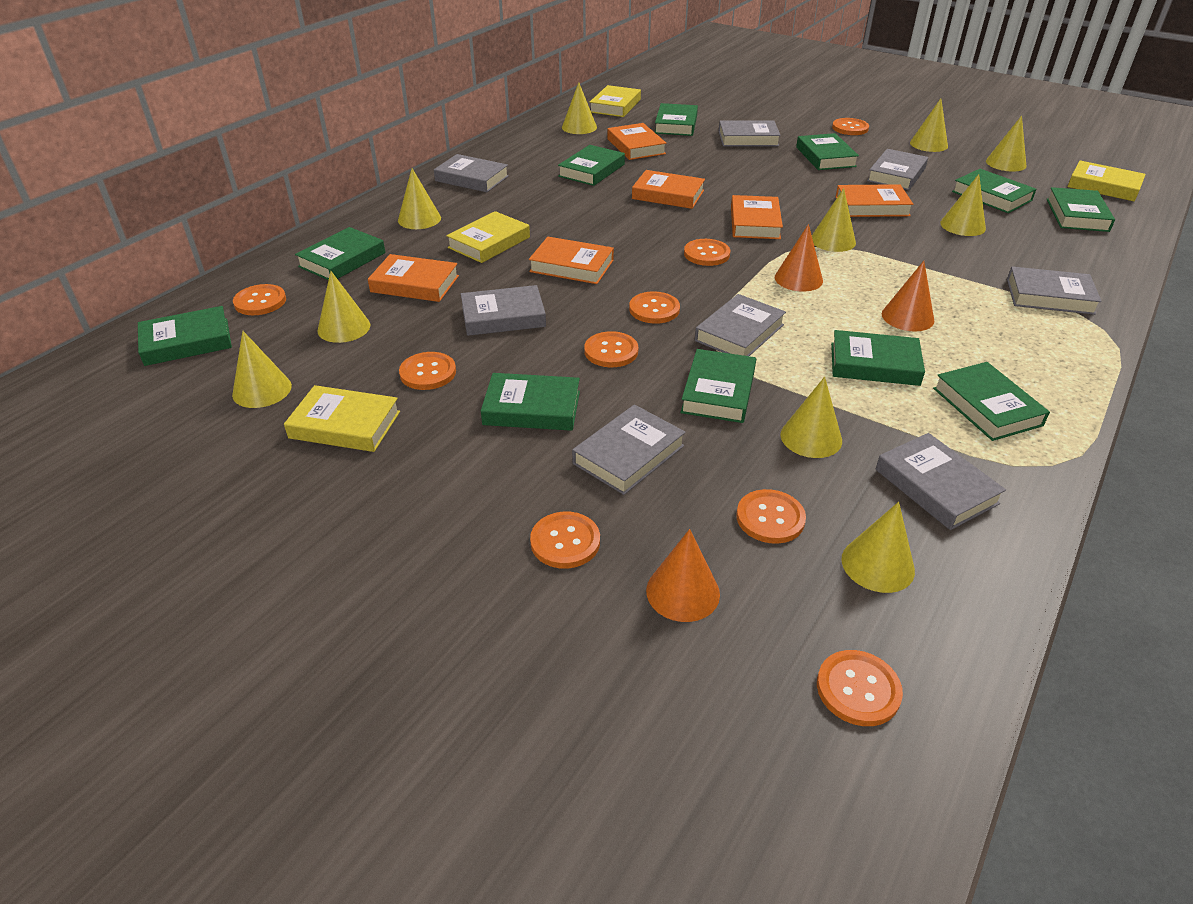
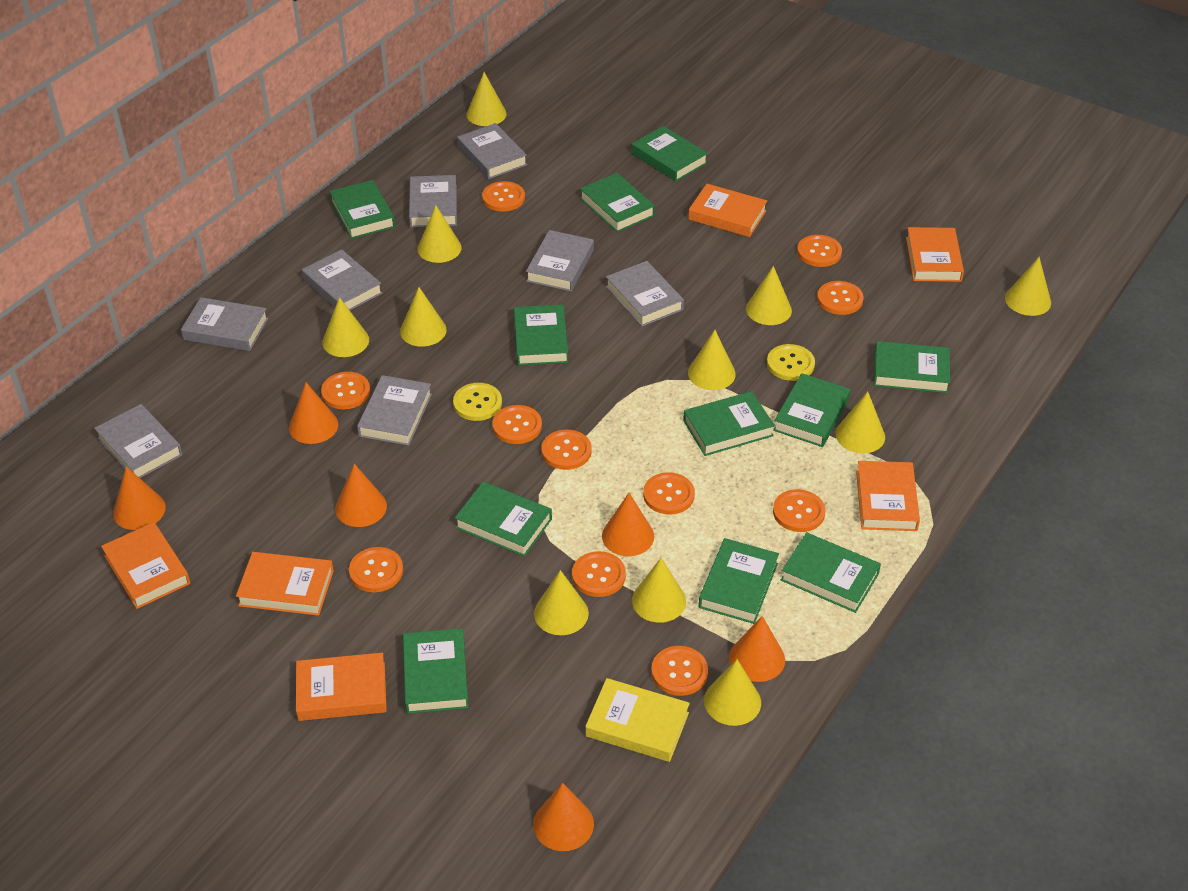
orange button: [233,284,286,315] [399,352,456,390] [530,512,600,569] [584,331,638,367] [629,291,680,324] [684,239,730,266] [736,489,806,544] [817,650,903,726] [832,118,869,135] = 9 -> [321,372,370,409] [349,547,403,592] [482,181,525,212] [492,405,542,444] [541,430,592,470] [572,551,626,597] [643,472,695,515] [651,646,708,696] [773,489,826,532] [797,235,842,267] [817,281,864,315] = 11
orange cone: [646,529,720,622] [775,224,823,292] [882,261,934,331] = 3 -> [113,467,166,530] [289,382,338,444] [335,464,387,527] [533,783,594,851] [602,493,654,556] [729,616,785,682] = 6
yellow book: [284,385,400,452] [446,211,530,263] [589,85,641,117] [1067,160,1146,201] = 4 -> [586,678,690,762] = 1
yellow button: none = 0 -> [453,383,502,421] [767,344,815,381] = 2
yellow cone: [232,331,292,408] [317,271,370,343] [398,168,441,229] [562,82,597,134] [781,377,842,458] [812,188,856,252] [842,502,915,593] [910,98,948,152] [940,174,986,236] [986,116,1026,172] = 10 -> [322,297,369,357] [400,287,447,347] [418,205,462,263] [466,72,507,126] [534,570,589,635] [632,558,686,623] [688,330,736,390] [704,659,761,726] [746,266,792,325] [836,391,885,453] [1005,257,1051,316] = 11

